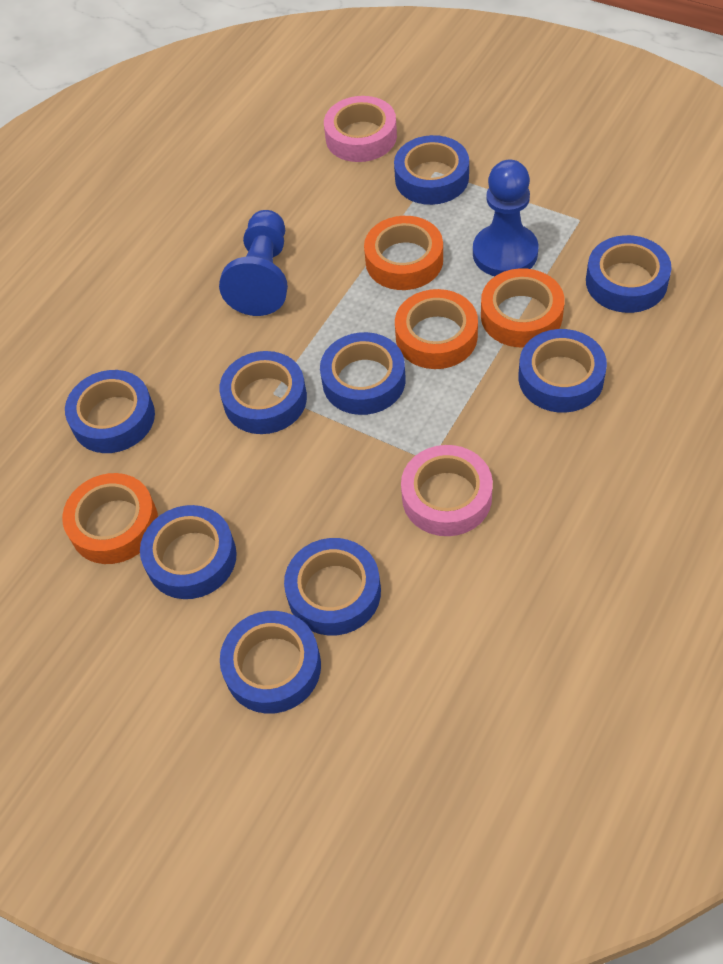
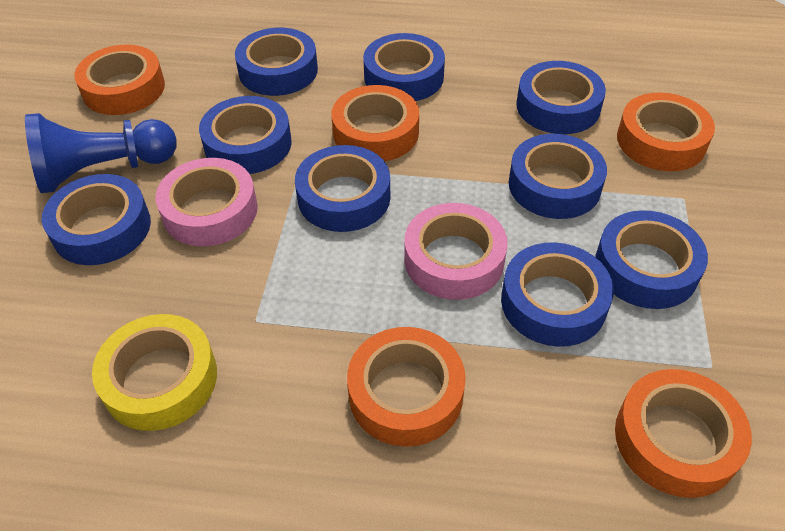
blue pawn: [219,210,288,316] [473,160,539,276] = 2 -> [25,113,177,193] = 1
orange tape: [62,473,158,564] [364,216,443,290] [395,289,478,369] [481,268,565,348] = 4 -> [74,45,165,115] [331,85,419,161] [347,327,466,447] [615,369,752,498] [617,93,715,171] = 5
yellow tape: none = 0 -> [92,314,217,431] = 1

